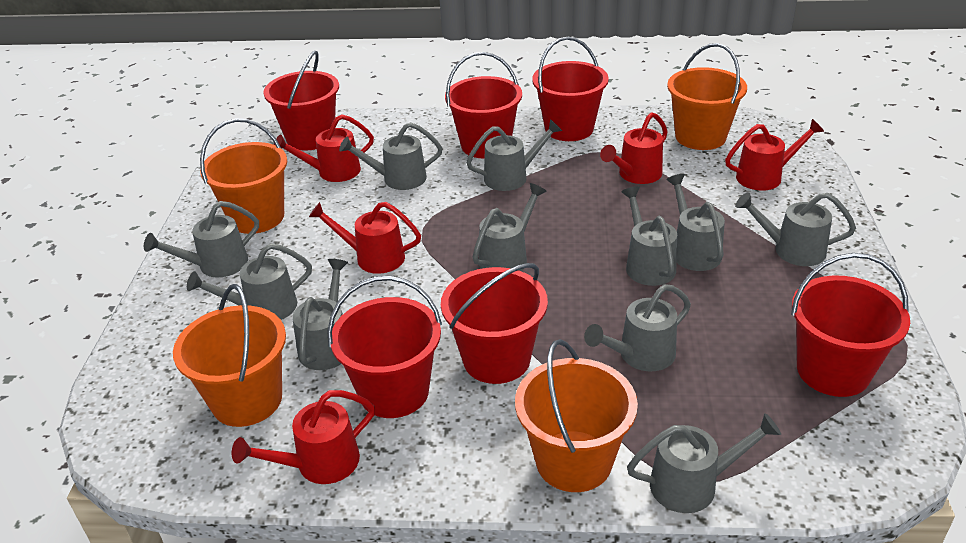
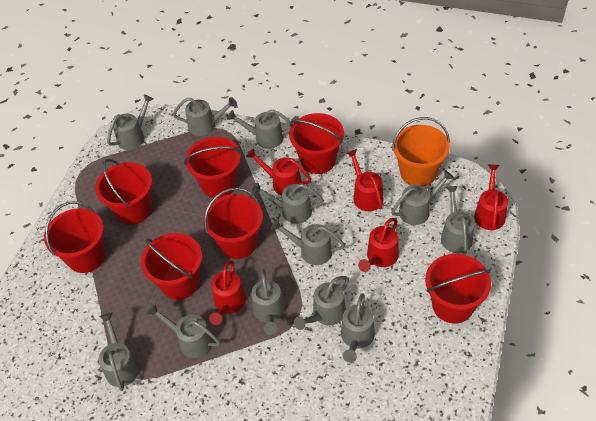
grey watering can: [144,201,259,277] [187,243,312,320] [293,259,348,370] [339,122,443,190] [466,119,562,191] [473,183,547,271] [584,284,691,371] [621,186,677,286] [627,413,781,513] [666,174,725,271] [735,192,856,266] = 11 -> [99,313,139,391] [107,94,153,150] [147,303,221,358] [173,97,237,136] [227,110,291,149] [251,269,285,335] [252,182,324,224] [271,219,345,265] [294,276,349,330] [341,293,375,363] [391,170,454,225] [441,186,475,254] = 12
orange bucket: [173,284,286,427] [200,118,287,234] [515,339,638,492] [667,43,747,150] = 4 -> [392,117,450,186] = 1
red bucket: [263,51,339,150] [327,276,442,418] [441,263,548,384] [445,52,522,159] [532,37,609,141] [791,253,910,397] = 6 -> [44,201,105,273] [95,159,152,225] [141,233,202,300] [184,137,242,198] [204,188,263,259] [289,113,344,174] [425,254,491,324] = 7

